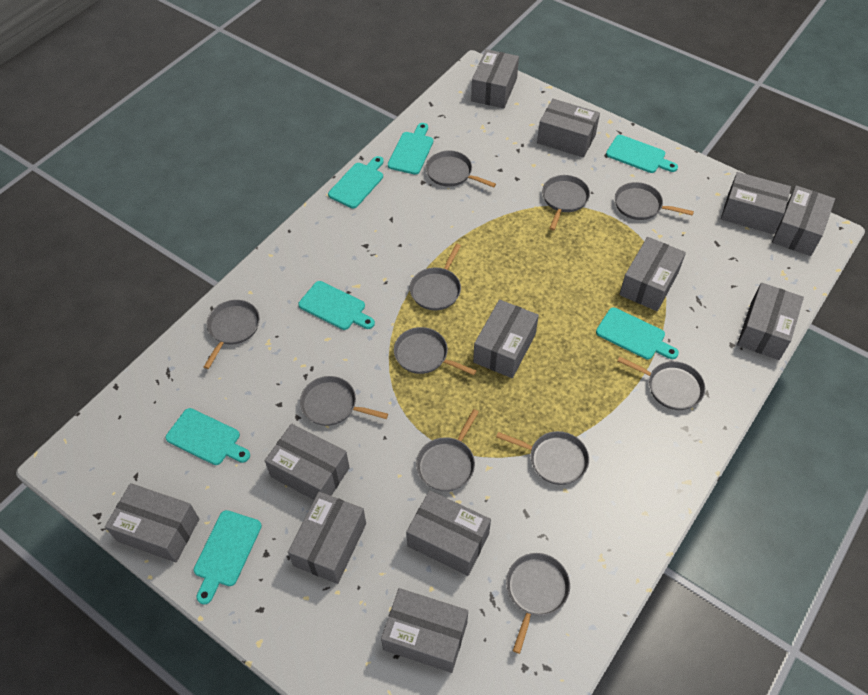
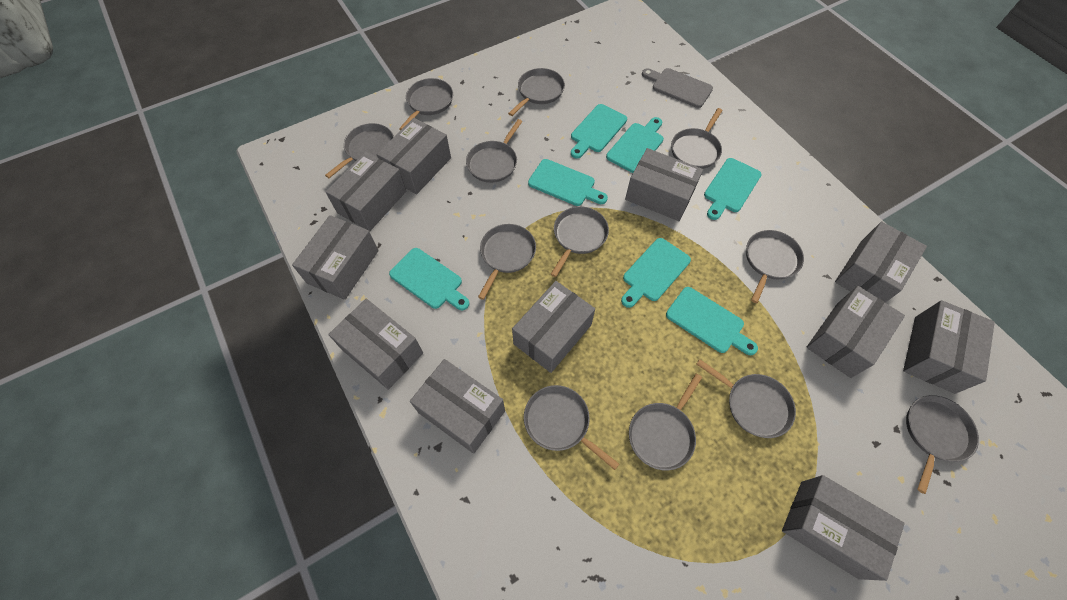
grey box: [105,483,199,562] [265,424,350,500] [288,492,366,584] [381,588,468,673] [406,490,491,576] [471,49,519,108] [473,299,539,378] [537,99,600,158] [619,237,686,311] [721,172,791,234] [737,283,804,360] [772,186,835,256] = 12 -> [292,215,379,300] [325,152,406,231] [328,299,423,390] [376,118,451,194] [410,359,505,454] [512,281,595,373] [625,148,703,221] [782,475,905,581] [806,286,905,378] [835,221,927,303] [903,300,995,394] = 11
grey cutting board: none = 0 -> [642,68,713,108] = 1
grey pan: [204,300,260,369] [300,376,388,426] [394,327,477,375] [410,244,461,310] [416,409,479,491] [426,150,496,187] [496,431,589,485] [506,553,570,654] [542,175,590,230] [615,182,694,220] [617,356,705,410] = 11 -> [325,123,394,178] [399,78,453,130] [466,119,523,183] [478,224,536,300] [508,68,565,116] [524,385,619,470] [551,206,609,277] [629,374,702,471] [671,108,723,169] [696,359,796,438] [746,230,804,303] [906,395,979,494] = 12

